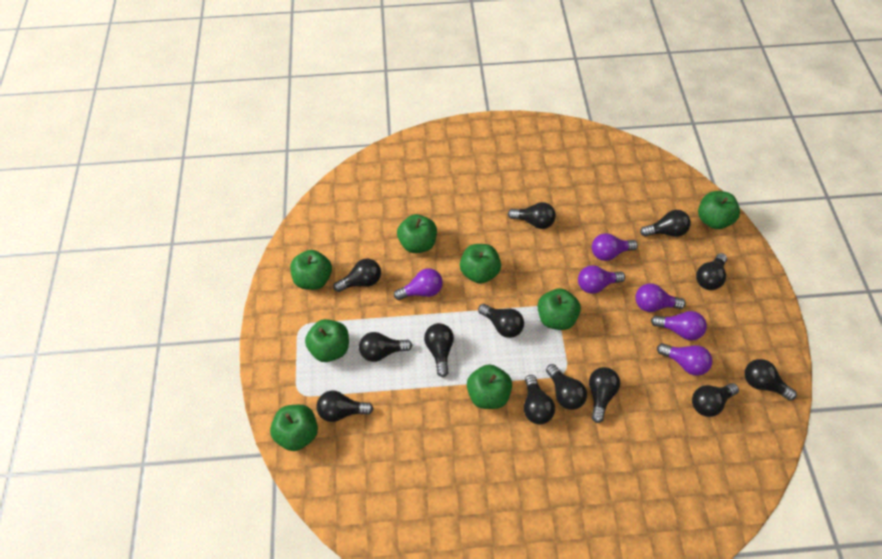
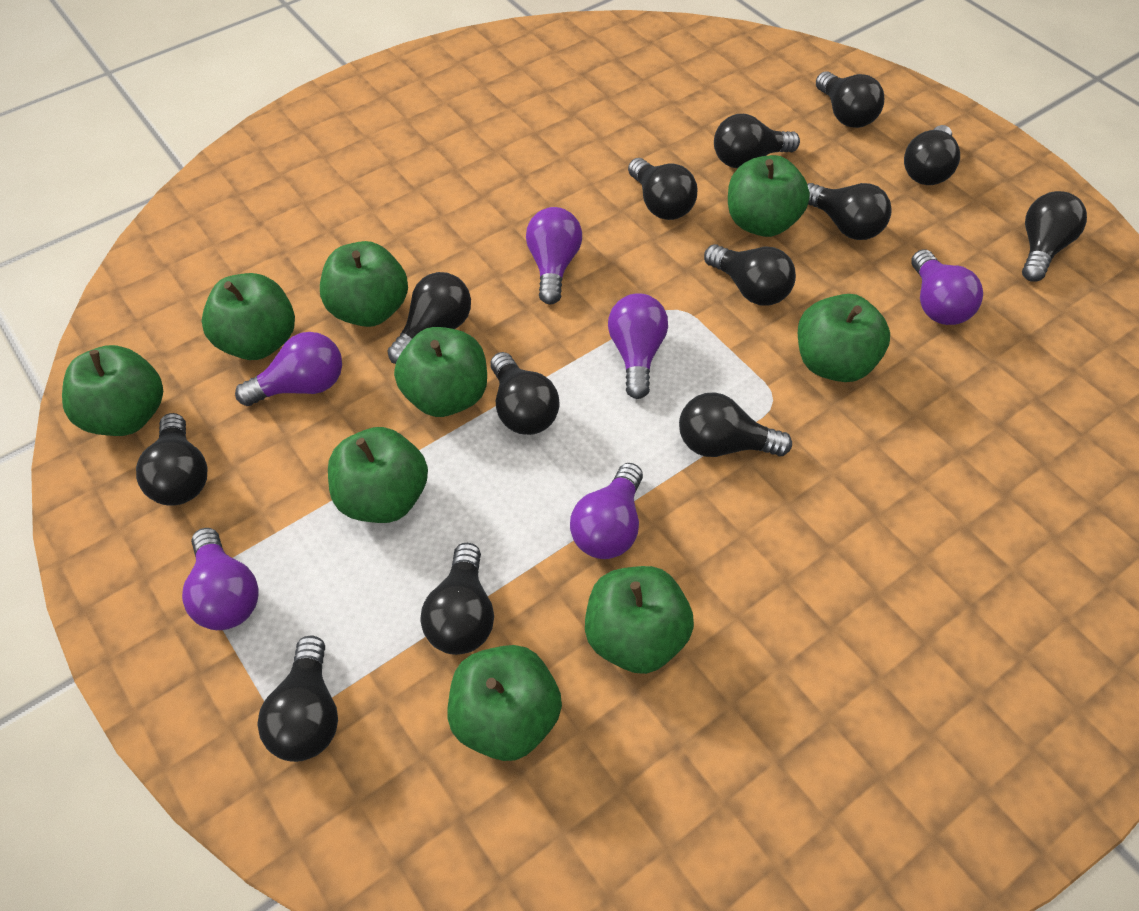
green apple: [270,405,318,451] [290,250,332,290] [305,319,349,362] [397,214,437,253] [460,244,501,284] [467,364,512,409] [538,289,581,330] [698,191,740,229] = 8 -> [62,345,163,436] [202,273,295,360] [320,241,408,327] [328,427,428,523] [394,327,487,417] [448,645,562,761] [585,566,694,674] [728,155,810,237] [798,294,890,382] = 9

